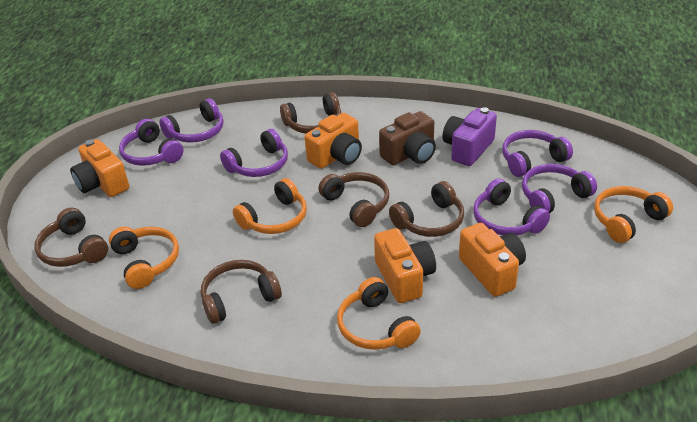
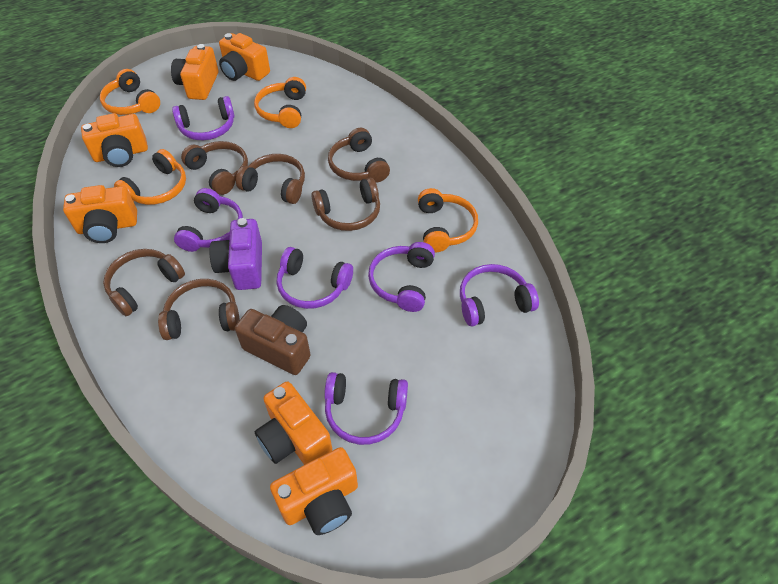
brown headphones: [35,207,108,267] [201,260,282,324] [280,92,341,133] [318,172,389,227] [389,181,464,237] = 5 -> [103,249,185,316] [158,279,240,340] [181,141,248,195] [236,154,305,204] [311,178,380,231] [328,128,390,183] = 6
orange camera: [70,139,129,197] [305,113,362,169] [374,228,436,303] [459,223,526,297] = 4 -> [63,185,137,243] [81,113,148,167] [171,44,218,100] [219,33,270,81] [255,382,332,465] [270,447,358,535] = 6

